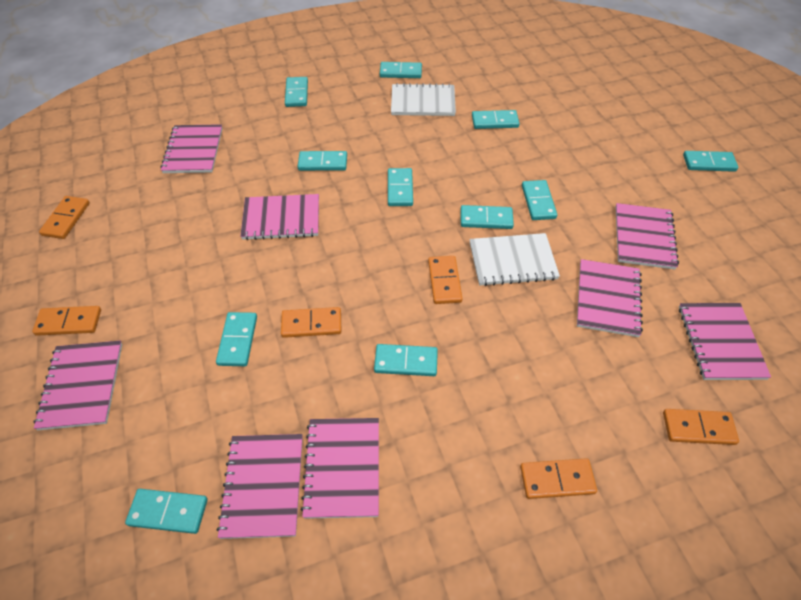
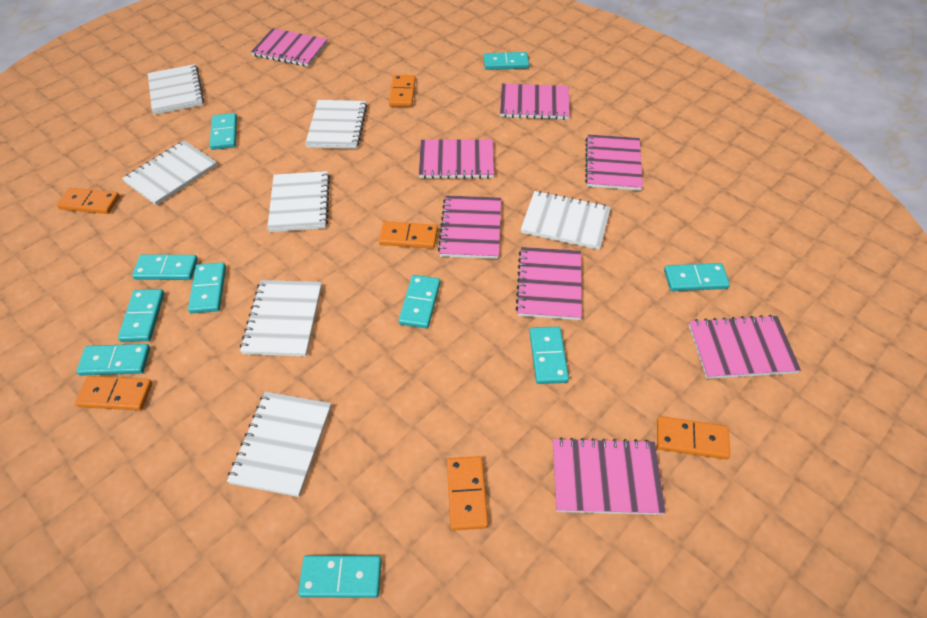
turquoise domino: [125,489,208,534] [216,312,257,366] [285,77,308,107] [298,151,347,171] [374,344,438,376] [380,62,422,78] [388,168,413,206] [461,205,514,229] [472,110,520,129] [522,180,557,220] [683,151,738,172] = 11 -> [76,344,150,376] [118,289,164,342] [132,254,198,280] [188,262,226,313] [210,113,237,150] [298,555,382,598] [399,275,440,328] [484,52,529,70] [529,326,569,384] [664,263,730,291] = 10
white notebook: [391,83,456,116] [469,233,560,286] = 2 -> [122,141,217,205] [148,64,204,115] [227,392,331,497] [240,280,322,357] [267,171,330,232] [305,100,367,149] [521,191,611,250] = 7

